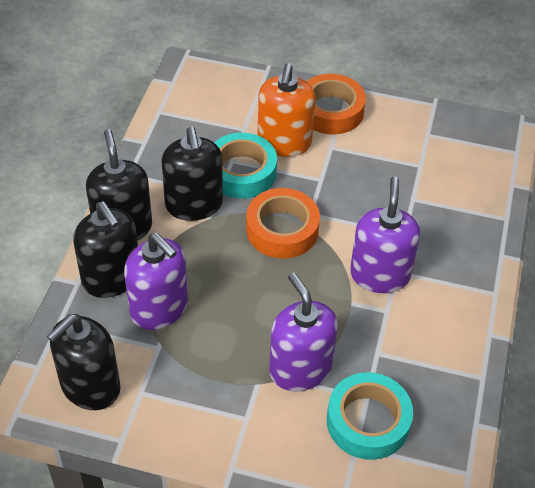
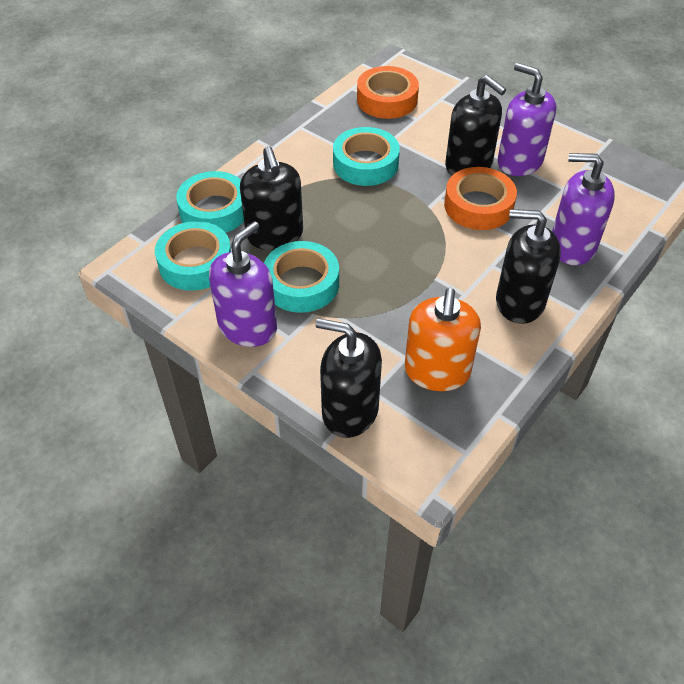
turquoise tape: [214,133,277,199] [327,372,413,460] = 2 -> [155,221,231,291] [176,171,244,233] [264,241,339,313] [333,127,400,186] = 4

